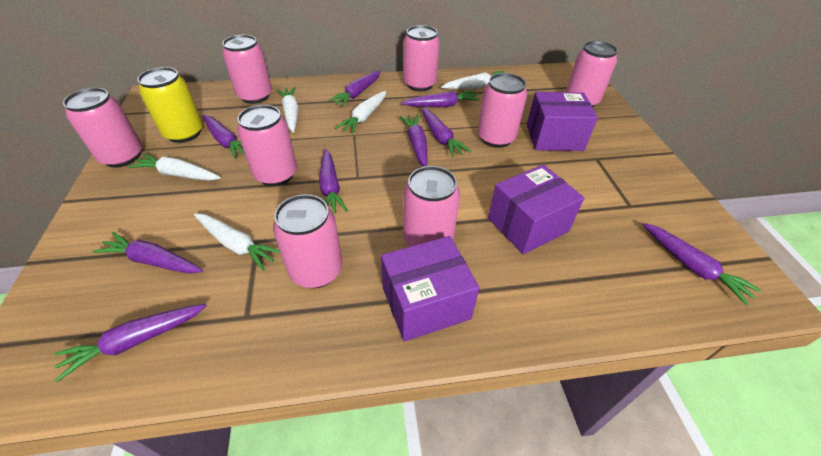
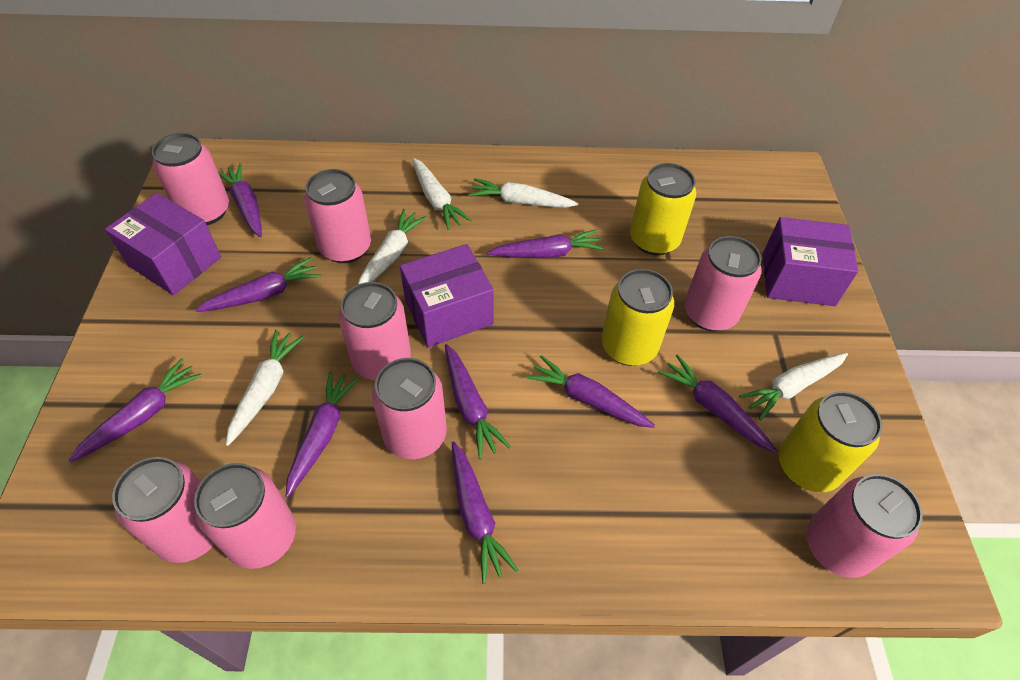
yellow can: [137,67,203,143] = 1 -> [601,269,674,366] [630,163,696,255] [779,391,882,492] = 3

